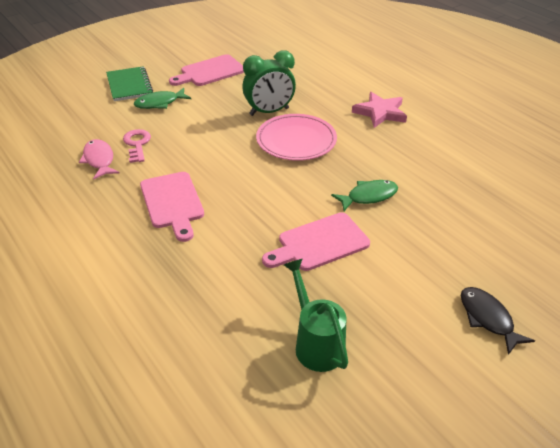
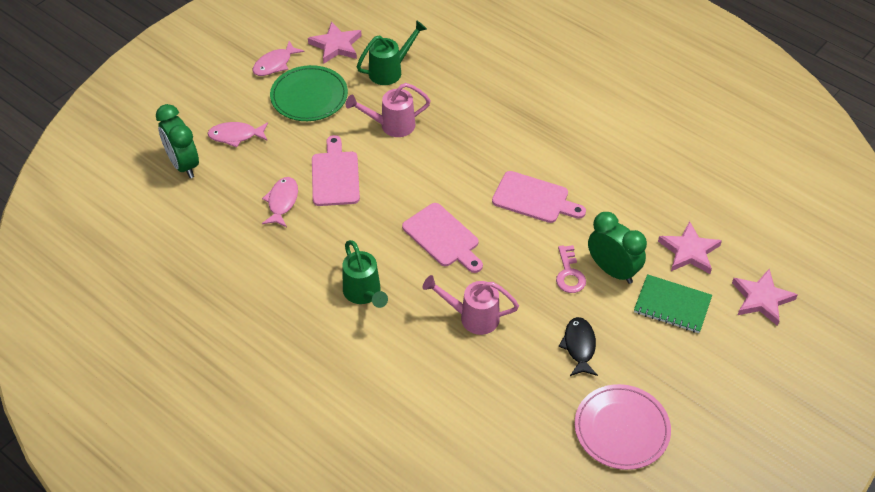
green clock: [242,50,296,116] = 1 -> [156,104,199,178] [588,212,647,284] = 2
green fish: [134,88,191,109] [331,180,398,211] = 2 -> none = 0
green plate: none = 0 -> [270,65,348,121] = 1
green watering can: [284,258,348,372] = 1 -> [342,240,388,308] [357,20,427,85] = 2
pink fish: [79,139,119,180] = 1 -> [207,122,268,147] [253,41,304,76] [262,177,298,227] = 3
pink star: [352,92,407,128] = 1 -> [308,21,362,64] [658,221,722,274] [732,269,798,326] = 3
pink watering can: none = 0 -> [346,83,430,137] [423,275,519,335] = 2

